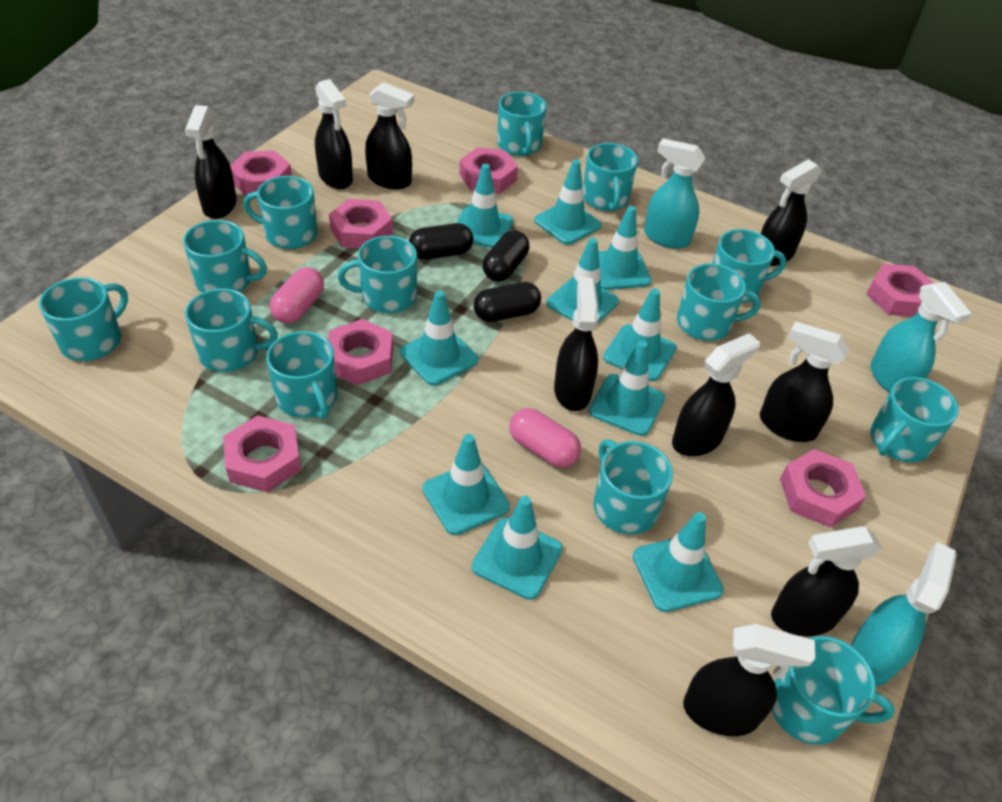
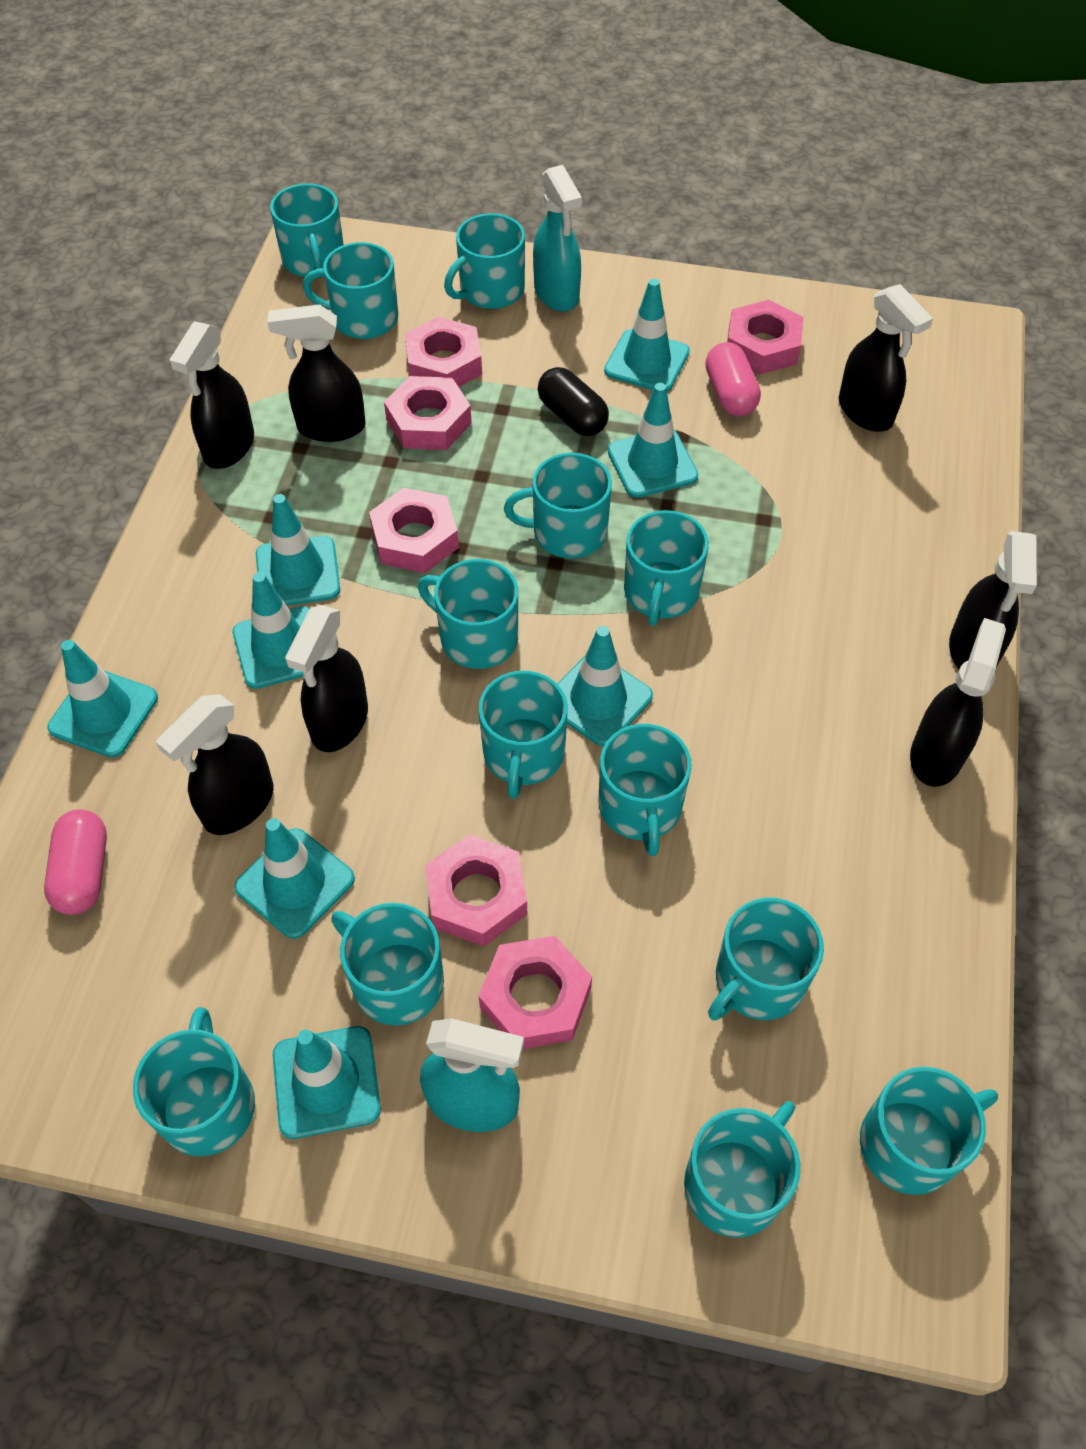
black capsule: [409,223,473,260] [474,282,541,322] [483,230,529,282] = 3 -> [538,367,609,436] = 1
black spray bottle: [185,105,237,219] [315,79,353,189] [365,82,415,189] [554,277,599,411] [672,333,760,456] [683,624,815,736] [760,321,849,442] [761,159,821,266] [771,526,882,636] = 9 -> [156,694,273,835] [169,321,254,469] [268,304,366,442] [285,605,368,752] [839,284,933,432] [910,618,1006,787] [949,531,1037,669] = 7
pink nut: [223,415,302,493] [230,150,292,196] [328,319,393,386] [329,199,393,249] [459,147,518,194] [780,449,866,528] [866,264,934,317] = 7 -> [369,488,459,573] [384,376,472,450] [405,316,482,387] [425,835,527,946] [479,936,592,1049] [727,300,803,375] = 6
turquoise spray bottle: [644,138,706,249] [851,542,957,686] [870,282,972,393] = 3 -> [420,1018,524,1132] [533,165,582,312] = 2
turquoise traffic cone: [400,291,478,386] [422,434,510,535] [456,164,513,248] [472,496,563,600] [534,160,601,245] [546,238,619,323] [589,340,665,436] [598,206,652,290] [603,289,677,381] [633,512,724,612] = 10 -> [47,640,158,758] [233,572,310,689] [234,818,355,939] [256,494,340,606] [273,1026,381,1139] [557,626,653,746] [604,279,690,392] [608,383,698,498] = 8

